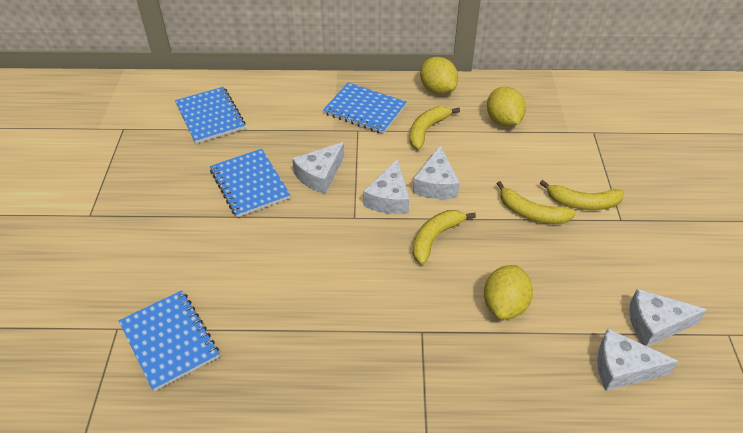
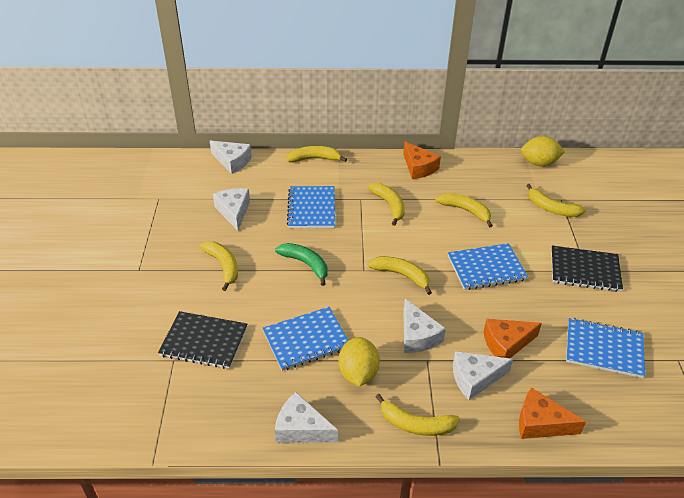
black notebook: none = 0 -> [158,311,247,369] [551,246,623,292] = 2
green banana: none = 0 -> [275,243,327,286] = 1
orange cheese: none = 0 -> [403,142,441,179] [483,319,542,358] [519,387,586,439] = 3
yellow banana: [409,106,460,150] [413,210,476,265] [497,181,576,224] [540,180,624,210] = 4 -> [200,241,238,291] [286,146,347,163] [368,183,405,226] [368,256,432,295] [376,394,460,436] [435,193,493,227] [526,184,586,217] = 7
yellow lemon: [420,57,458,94] [484,265,533,320] [487,87,526,127] = 3 -> [338,337,380,387] [521,136,565,166] = 2

